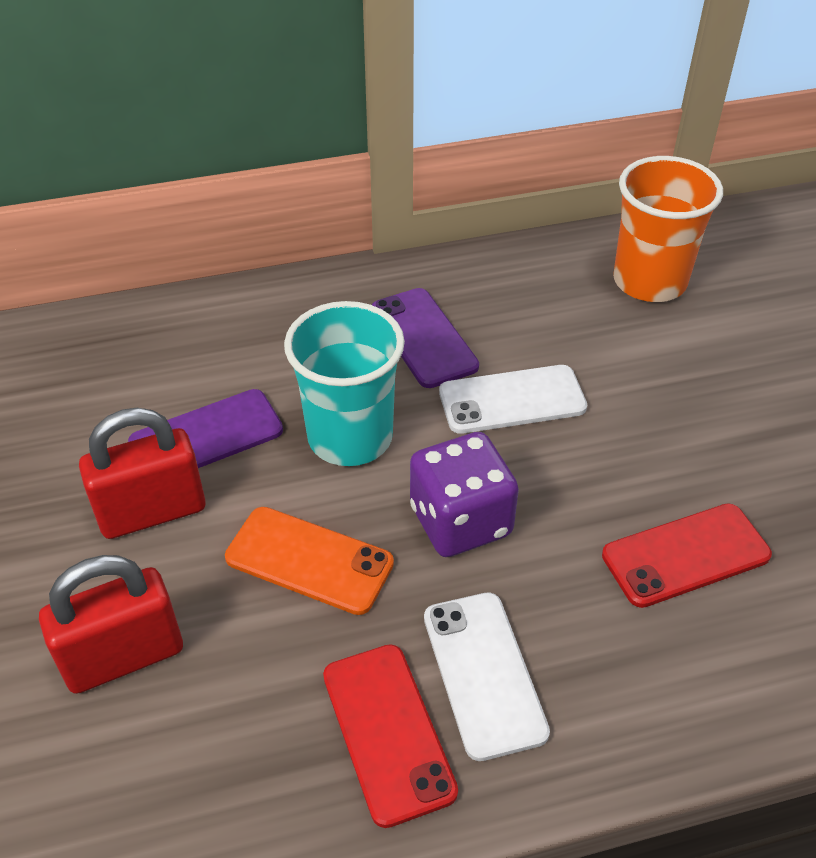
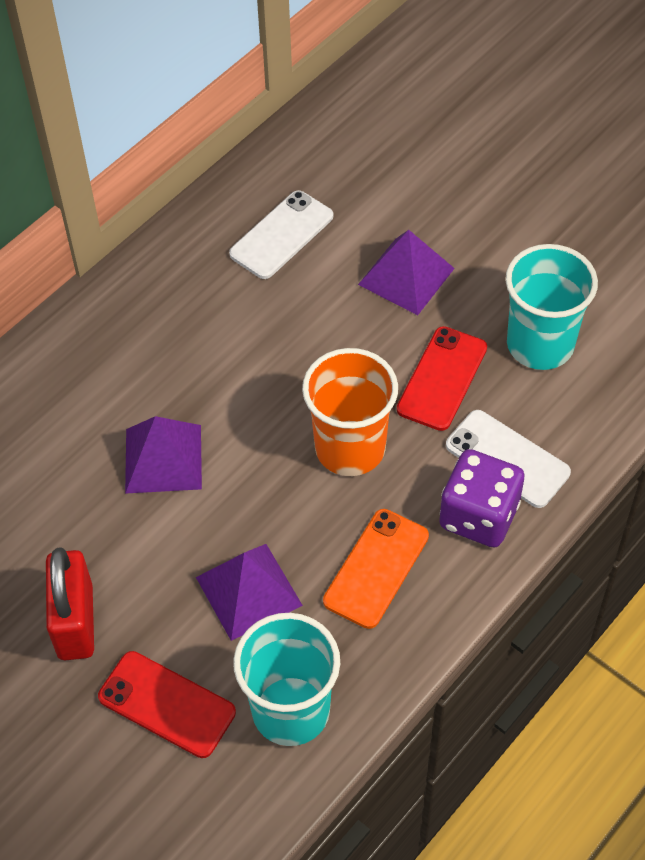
purple phone: [128,389,283,468] [372,288,479,388] = 2 -> none = 0
purple pyramid: none = 0 -> [125,416,202,494] [196,544,303,641] [358,230,455,315] = 3
red padlock: [39,555,183,694] [79,408,206,539] = 2 -> [46,547,94,660] = 1
turquoise cup: [284,301,405,466] = 1 -> [233,613,340,746] [505,244,598,370] = 2

